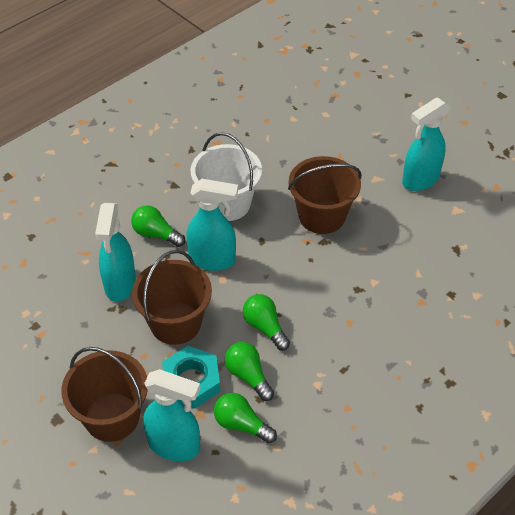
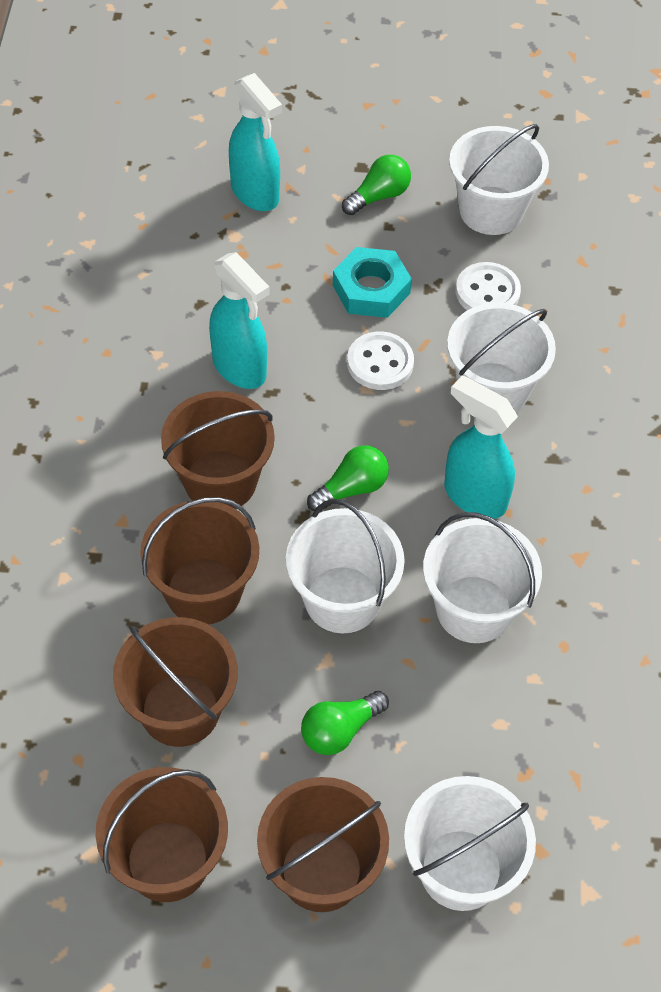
brown bucket: [61,347,148,442] [132,250,212,345] [288,156,362,234] = 3 -> [96,767,228,902] [113,617,238,747] [140,497,259,624] [161,391,275,509] [257,777,389,912] = 5
green light bulb: [131,205,185,247] [214,393,277,443] [225,342,274,401] [243,294,290,350] = 4 -> [301,691,389,755] [307,445,389,512] [342,155,411,215] = 3
turquoise spray bottle: [95,203,136,302] [143,369,200,461] [186,179,238,271] [402,97,451,191] = 4 -> [209,252,270,389] [229,73,282,211] [444,376,518,519] = 3
white bucket: [191,132,262,221] = 1 -> [286,499,405,633] [404,776,536,911] [423,512,542,643] [447,303,556,413] [449,124,549,235] = 5
white button: none = 0 -> [347,332,414,390] [456,262,521,310] = 2

